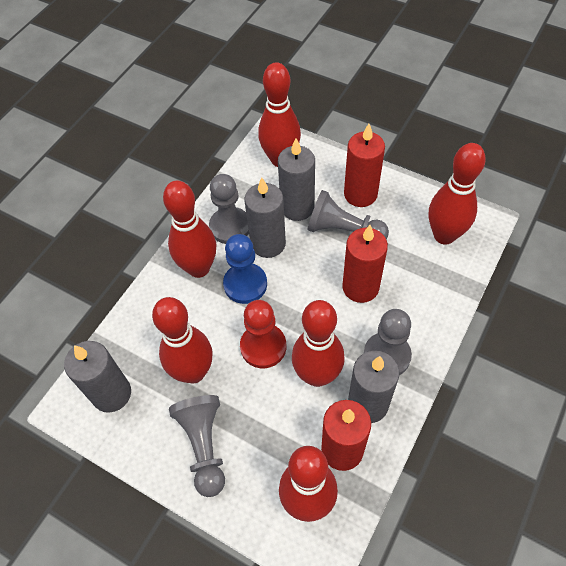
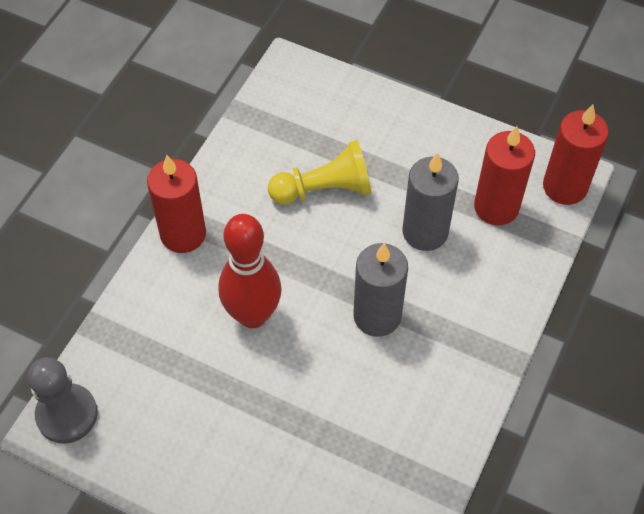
blue pawn: [223,234,267,304] = 1 -> none = 0
grey candle: [64,341,131,413] [245,177,286,258] [278,138,315,221] [348,351,399,423] = 4 -> [353,243,408,337] [403,152,459,251] = 2
grey pawn: [169,395,225,497] [209,174,249,244] [307,190,389,239] [364,309,412,375] = 4 -> [27,357,98,444] = 1
red bowling pin: [152,297,213,384] [163,180,216,278] [258,62,301,167] [279,446,338,522] [292,300,345,387] [429,143,486,245] = 6 -> [219,214,282,328] = 1
red pawn: [240,300,286,368] = 1 -> none = 0
yellow pawn: none = 0 -> [268,140,372,204] = 1

